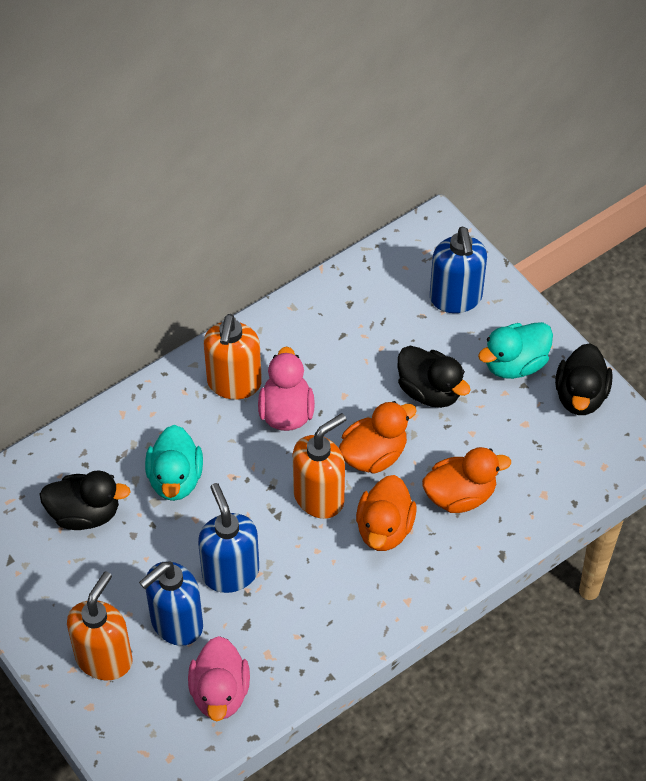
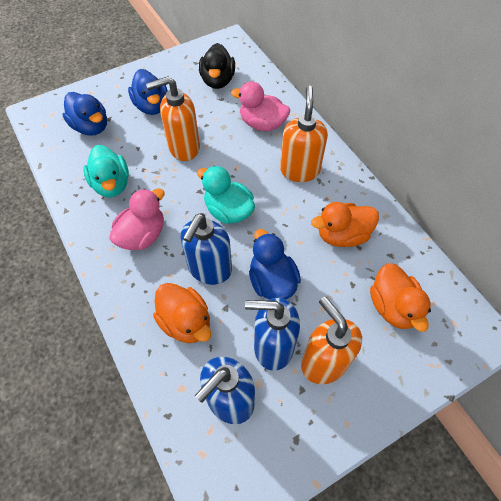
black duck: [40,470,131,530] [397,346,471,408] [555,343,613,415] = 3 -> [199,43,235,89] = 1
blue duck: none = 0 -> [62,92,107,136] [128,69,168,115] [249,229,301,300] = 3

